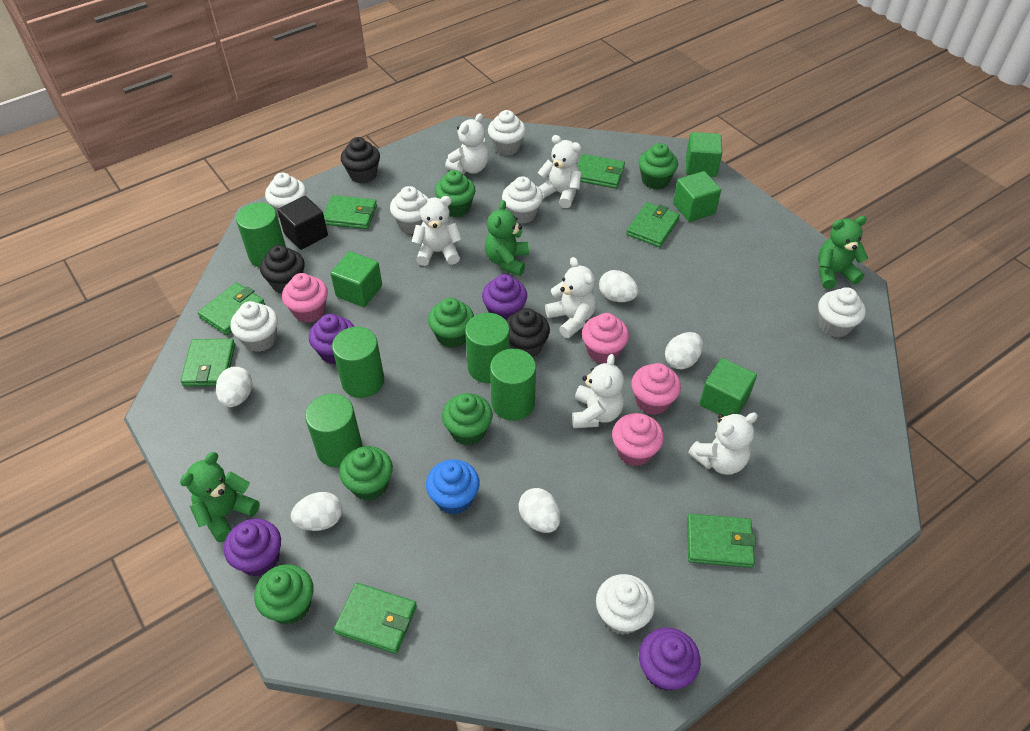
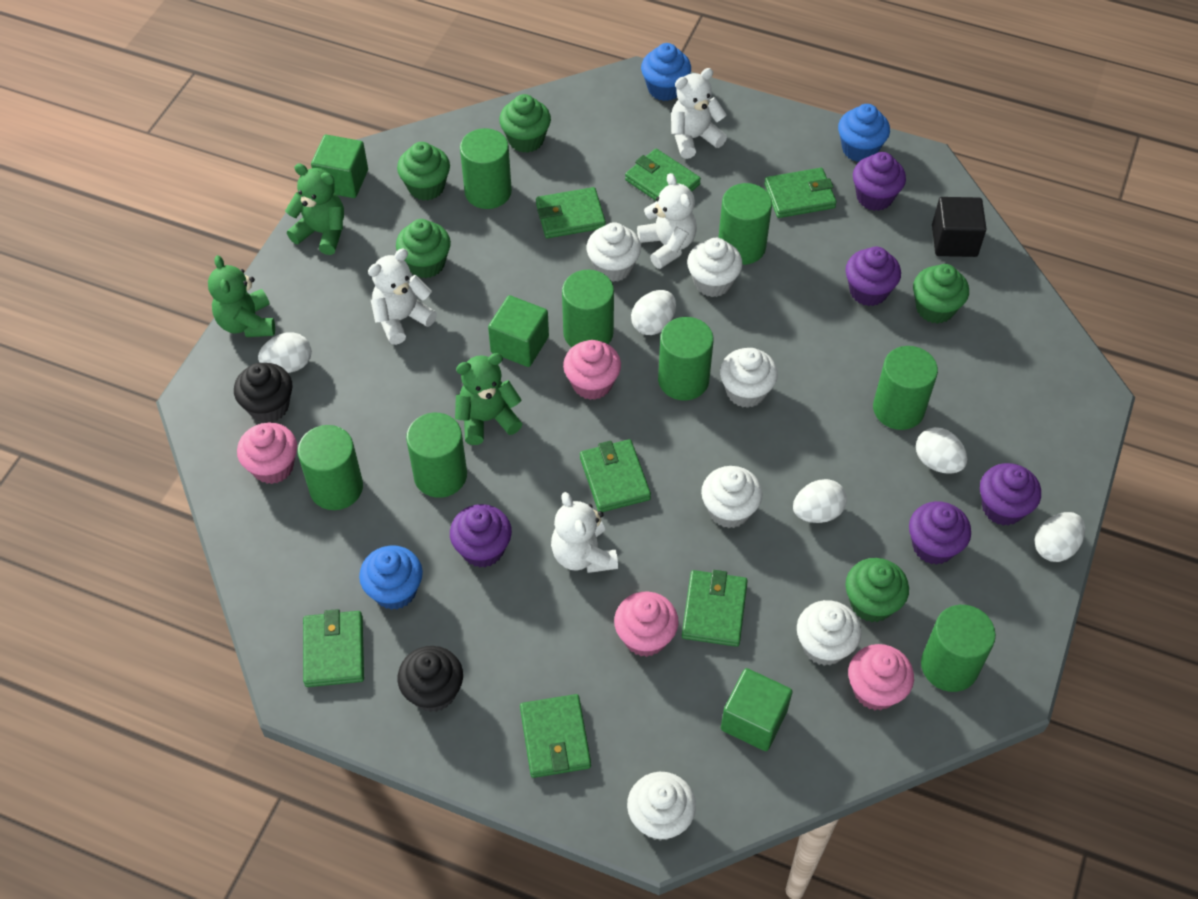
black cupcake: [260,245,305,293] [341,137,380,183] [506,308,550,358] = 3 -> [234,363,293,423] [398,646,463,712] = 2
blue cupcake: [426,459,480,515] = 1 -> [359,546,423,610] [641,43,691,101] [838,104,890,162] = 3
green cube: [330,251,382,307] [673,171,721,222] [686,132,722,177] [699,358,757,416] = 4 -> [311,135,368,198] [488,295,549,367] [721,668,793,751] = 3
green cupcake: [254,564,313,625] [339,446,393,501] [428,298,474,348] [435,170,476,217] [442,393,493,445] [639,143,678,190] = 6 -> [396,219,451,278] [397,142,450,201] [499,94,551,153] [845,558,909,622] [913,264,969,324] = 5
green cylinder: [236,203,286,268] [305,394,362,468] [332,327,384,398] [465,313,510,383] [490,349,536,421] = 5 -> [298,425,363,510] [406,413,467,498] [460,128,512,209] [562,270,614,347] [658,317,714,401] [718,183,772,265] [873,346,938,430] [921,605,996,692] = 8
purple cupcake: [224,519,281,577] [309,314,354,365] [482,274,527,320] [639,628,701,691] = 4 -> [450,504,512,567] [845,247,901,306] [853,152,906,211] [909,501,971,565] [980,463,1041,526] = 5
white cupcake: [231,301,278,352] [265,173,307,217] [390,186,429,234] [488,110,526,156] [502,176,543,224] [596,574,655,635] [818,287,866,337] = 7 -> [587,222,641,282] [627,772,696,841] [687,238,743,297] [701,466,763,528] [720,348,778,408] [797,600,861,666] = 6
white teddy bear: [412,196,462,266] [445,113,489,174] [538,135,581,208] [545,257,596,338] [572,354,624,428] [688,412,758,475] = 6 -> [368,249,437,345] [551,492,618,573] [637,173,697,269] [671,68,727,159] = 4

